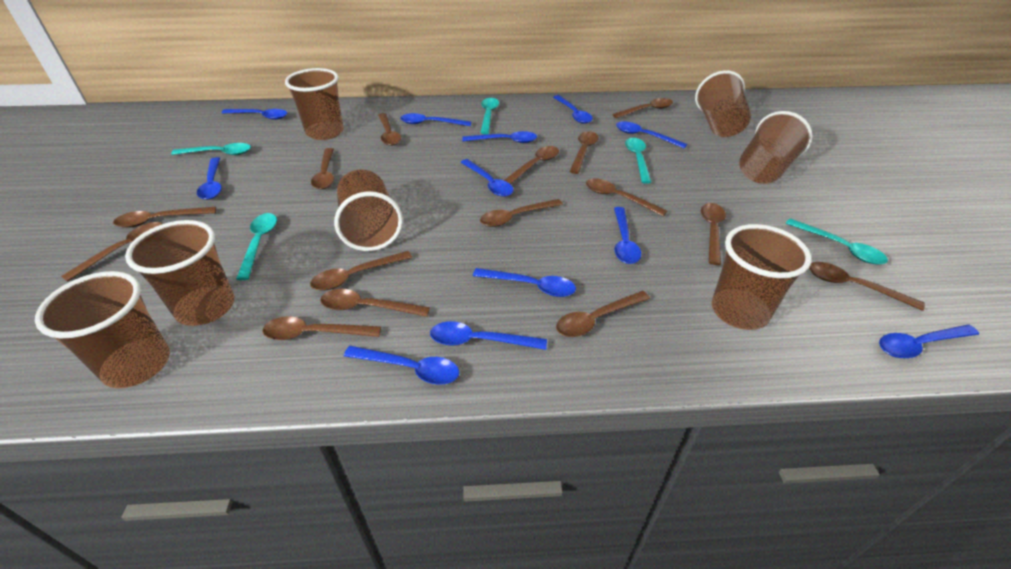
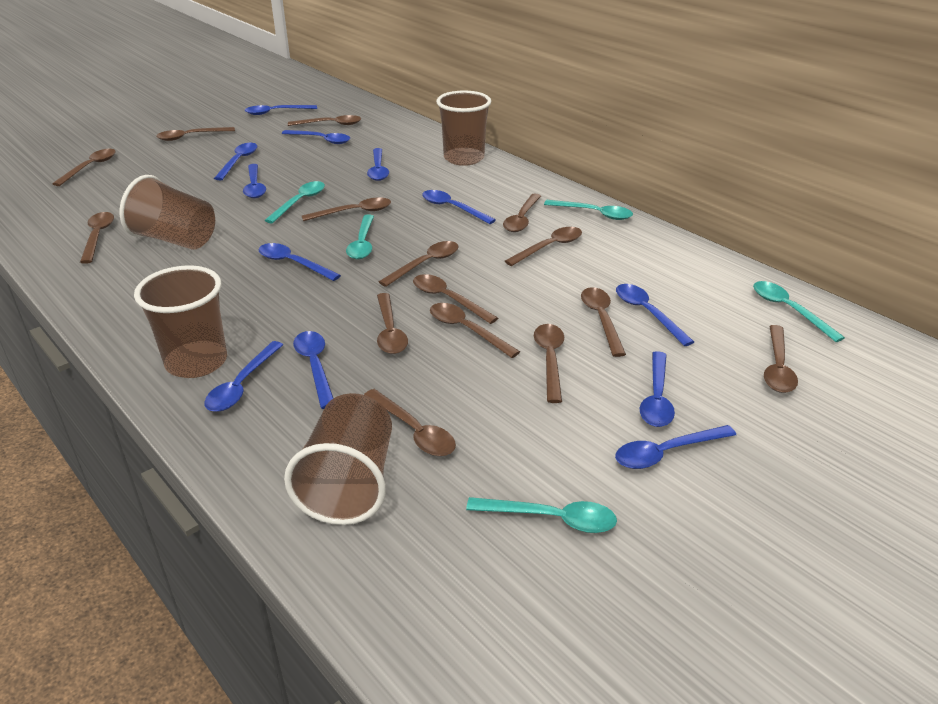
brown cup: [35,271,170,388] [125,220,234,326] [285,68,344,140] [334,170,403,251] [695,70,751,137] [712,224,811,330] [739,111,813,184] = 7 -> [120,175,215,250] [134,265,227,378] [284,393,392,525] [436,90,491,166] = 4

